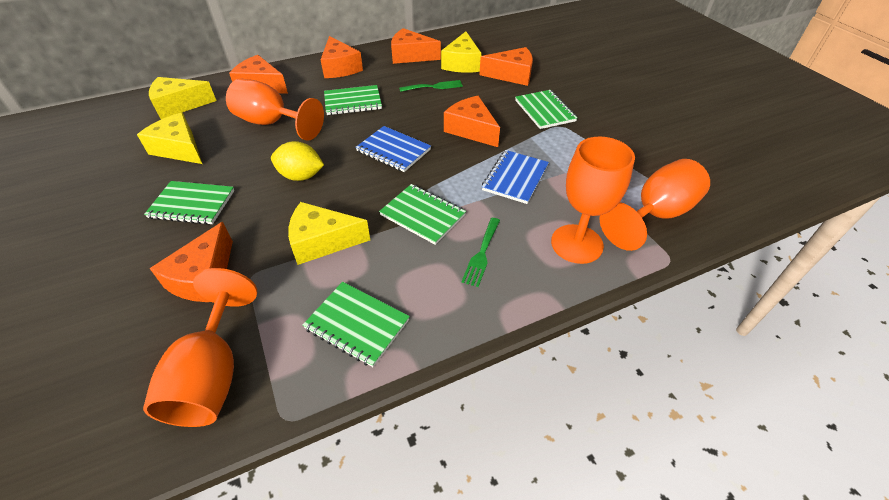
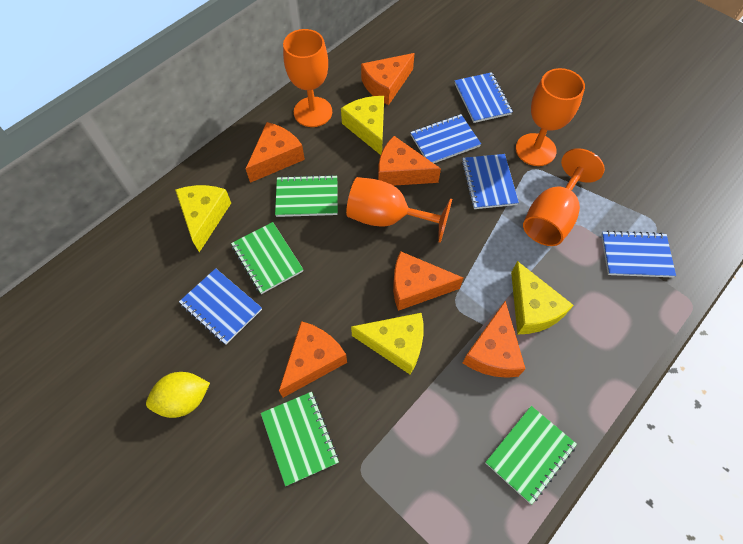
blue notebook: [355,126,431,172] [482,150,549,204] = 2 -> [179,268,262,344] [410,114,481,163] [455,72,513,123] [462,154,519,209] [601,231,676,277] = 5
green fork: [399,80,463,92] [461,218,500,287] = 2 -> none = 0
green notebook: [144,181,234,225] [303,282,410,367] [324,85,382,115] [379,184,466,245] [515,90,578,129] = 5 -> [231,222,303,294] [261,392,339,486] [275,175,338,217] [485,406,577,504] = 4

